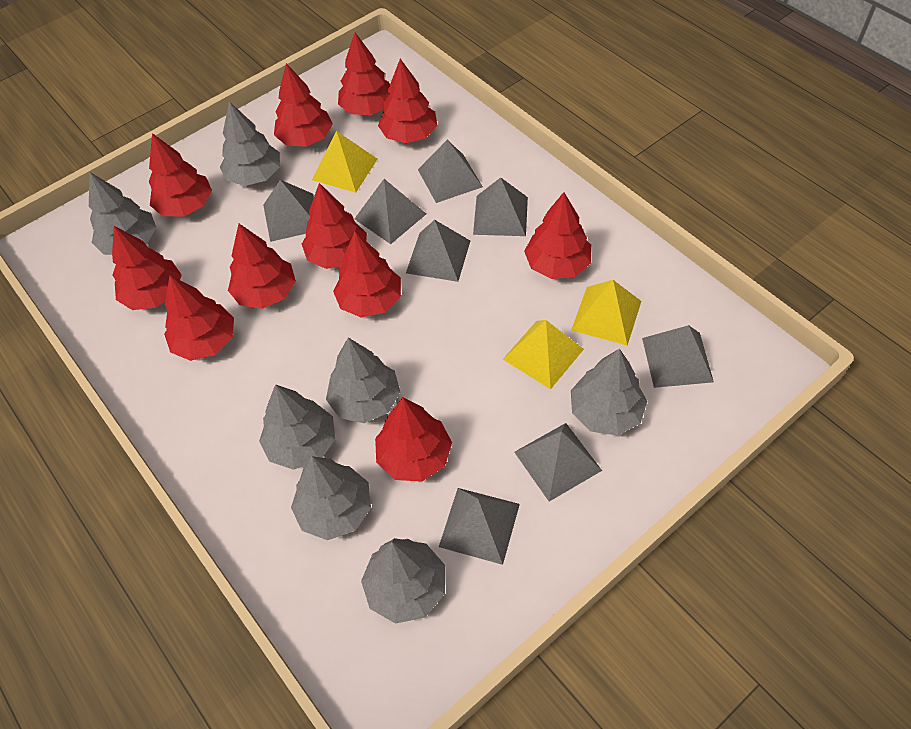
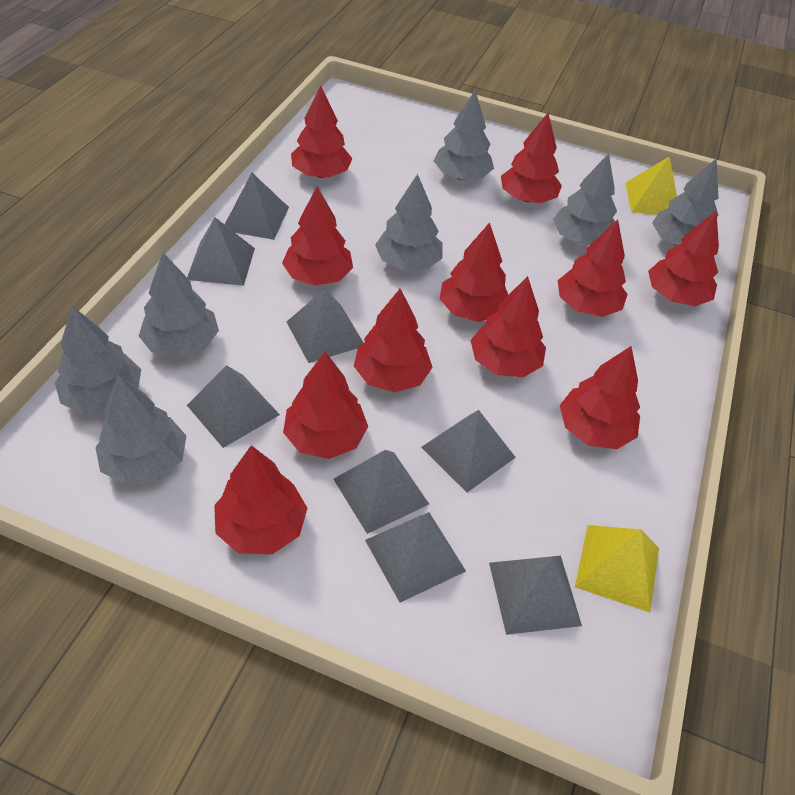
yellow pyramid: [312,131,377,193] [503,320,584,389] [571,280,641,346] = 3 -> [575,525,659,613] [625,156,677,215] = 2

